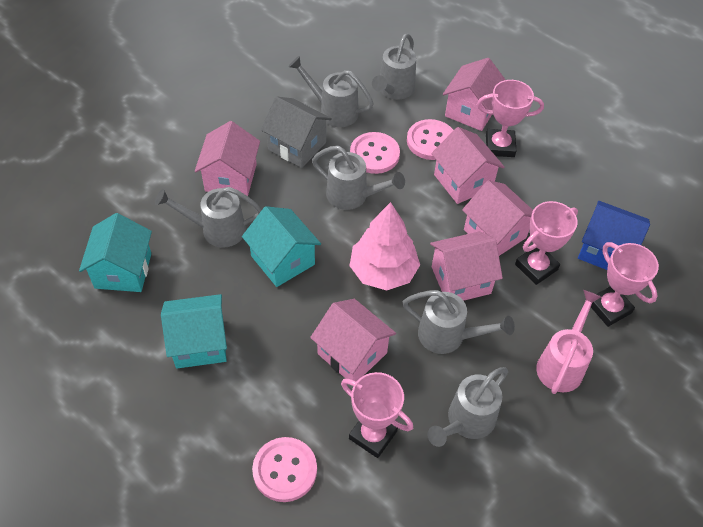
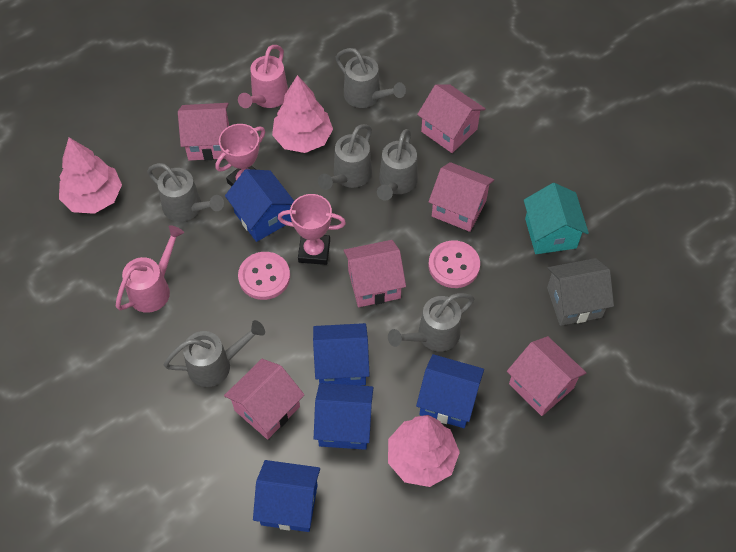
blue house: [578,201,650,270] = 1 -> [225,169,294,242] [253,460,320,532] [313,323,370,386] [314,383,373,450] [416,354,484,428] = 5
pink button: [252,437,317,502] [350,132,400,174] [407,119,454,160] = 3 -> [238,252,290,300] [429,240,480,288] = 2
pink tree: [350,202,420,291] = 1 -> [59,137,122,214] [272,75,333,153] [388,415,460,487] = 3
pink trophy: [341,372,413,458] [477,80,544,157] [515,201,578,285] [591,242,659,327] = 4 -> [215,124,265,187] [278,194,346,265] = 2
pink watering can: [536,290,601,394] = 1 -> [116,225,184,313] [238,45,288,108] = 2
turquoise house: [79,213,152,292] [161,294,227,369] [242,206,321,287] = 3 -> [524,183,589,254] = 1

